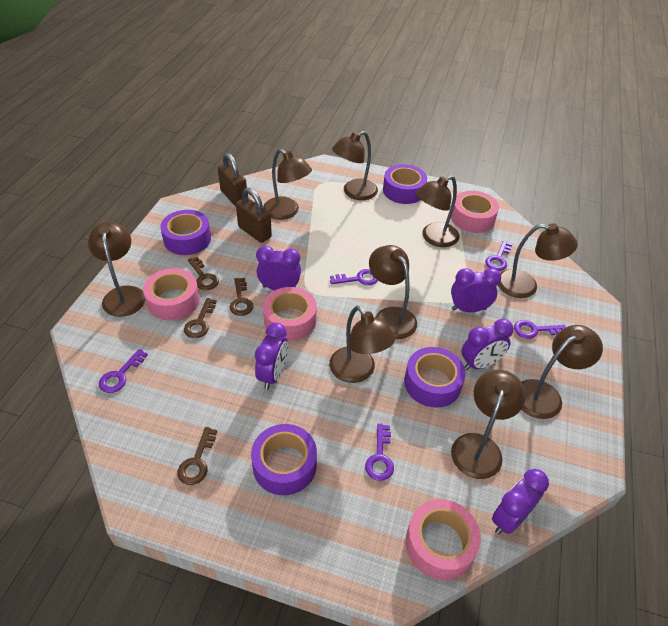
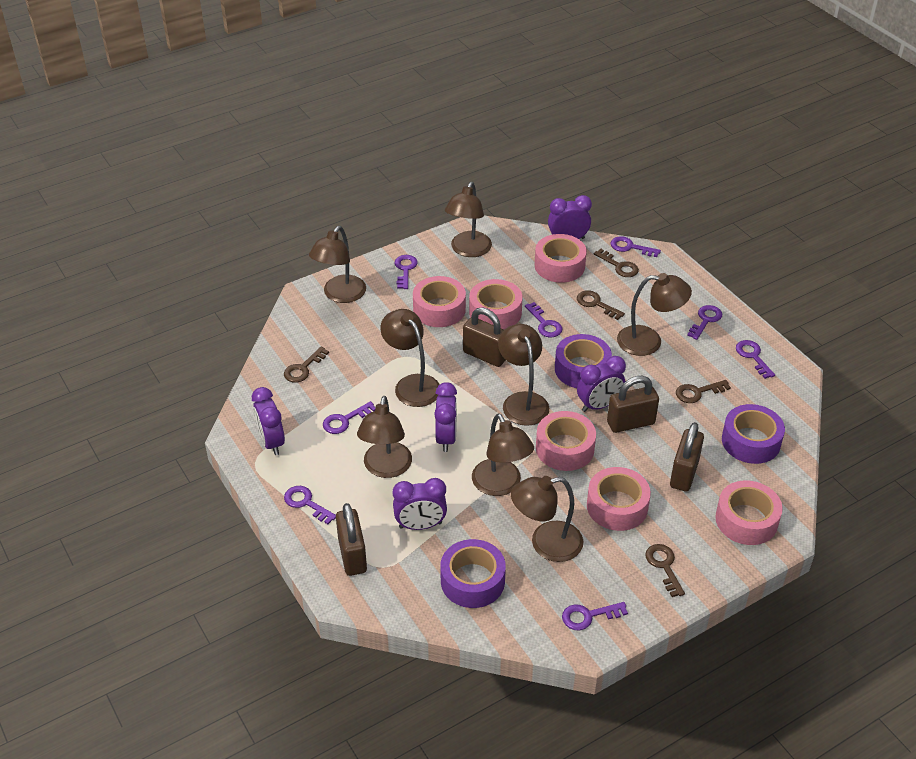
brown key: [177,427,217,485] [184,298,217,338] [188,257,219,290] [230,278,254,316] = 4 -> [284,347,329,383] [577,290,625,320] [594,249,639,277] [645,544,685,597] [676,380,731,403] = 5
brown lamp: [88,222,145,317] [263,149,312,220] [329,306,396,383] [332,131,378,200] [369,245,417,339] [416,175,459,247] [451,370,526,479] [498,223,578,298] [521,325,603,419] = 9 -> [309,226,366,303] [357,396,412,478] [380,309,440,407] [445,182,492,257] [472,413,534,496] [498,324,549,426] [511,476,583,562] [617,273,692,356] = 8
brown padlock: [218,153,247,206] [236,188,272,243] = 2 -> [336,503,367,576] [463,307,506,367] [607,376,659,433] [670,422,704,492] = 4
pink tape: [143,268,200,320] [263,287,317,341] [406,499,481,580] [451,191,499,233] = 4 -> [413,276,466,327] [469,279,522,330] [535,234,587,283] [536,411,596,471] [587,467,651,531] [715,480,783,545] = 6
purple key: [99,349,148,393] [330,269,378,285] [365,423,394,481] [485,240,512,271] [514,320,566,339] = 5 -> [284,486,336,524] [323,401,376,434] [395,255,418,289] [525,302,563,337] [562,602,628,630] [611,236,661,257] [687,305,722,340] [736,340,775,379] = 8
purple tape: [160,210,211,255] [251,424,317,495] [383,164,427,204] [404,347,466,408] = 4 -> [440,539,506,608] [555,334,612,388] [722,404,785,464] = 3

